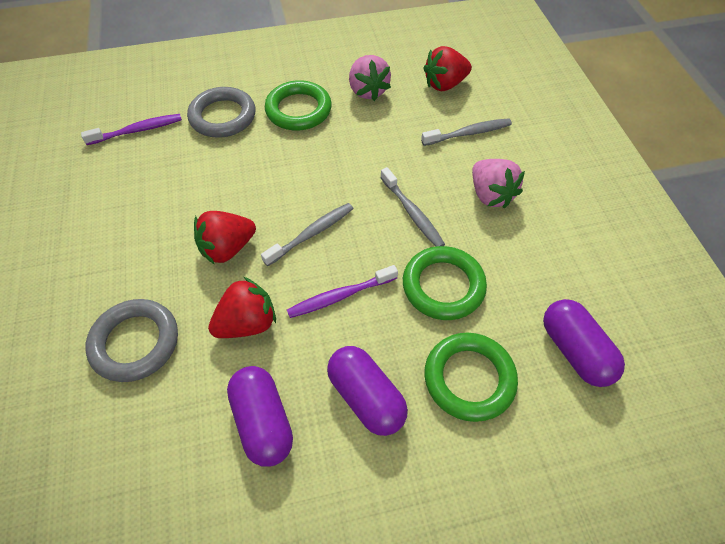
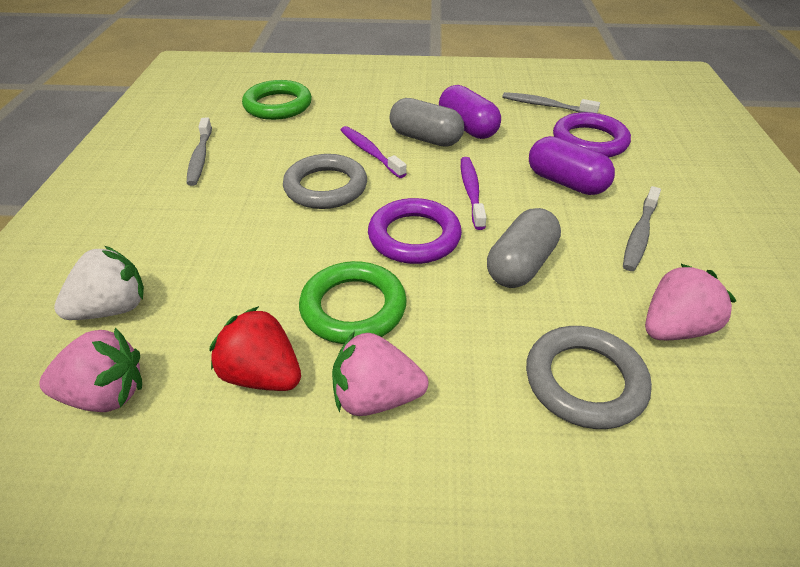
green ring: [265,80,332,131] [403,246,487,320] [424,333,518,422] = 3 -> [242,80,312,120] [299,261,407,344] = 2
grey capsule: none = 0 -> [390,98,464,147] [487,208,561,288] = 2
pink strawberry: [349,55,391,101] [472,159,525,209] = 2 -> [39,327,142,412] [332,331,428,416] [645,264,736,340] = 3
purple capsule: [227,366,293,467] [327,346,408,436] [543,299,625,387] = 3 -> [439,85,501,139] [529,136,615,195] = 2
purple ring: none = 0 -> [368,198,462,264] [553,112,631,158] = 2
red strawberry: [194,211,256,265] [208,277,276,338] [423,46,472,91] = 3 -> [209,306,301,391] = 1
white strawberry: none = 0 -> [54,246,144,320] = 1

